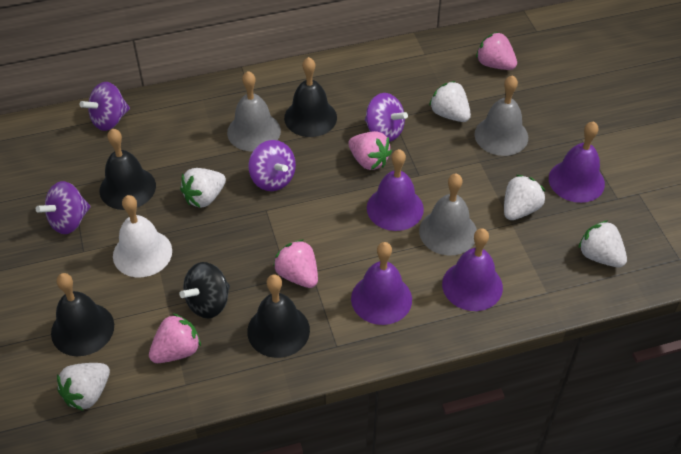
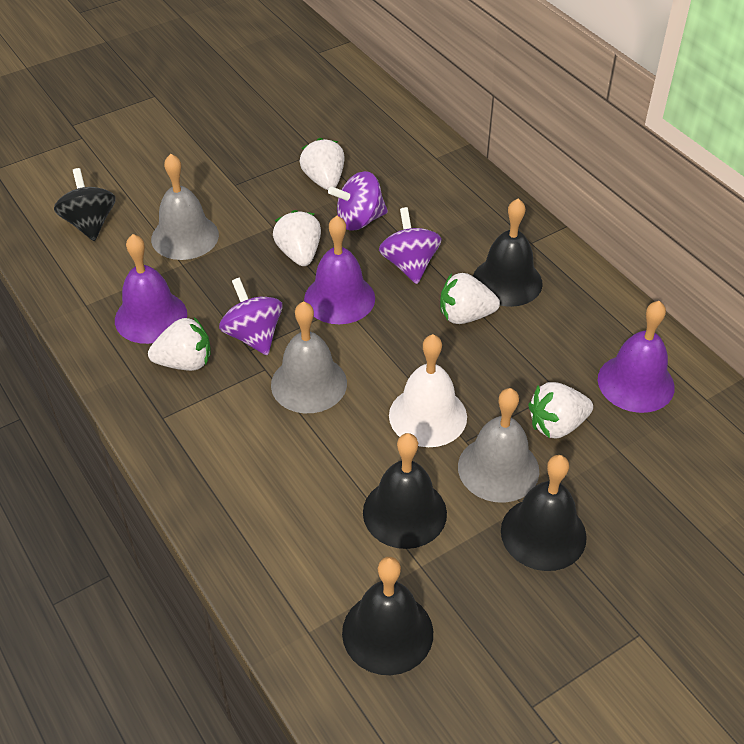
pink strawberry: [149,313,201,363] [273,240,318,288] [348,131,392,170] [476,32,517,70] = 4 -> none = 0
purple bell: [351,242,412,325] [367,149,424,231] [442,228,503,311] [549,121,605,203] = 4 -> [115,234,187,344] [304,216,375,324] [598,301,675,413] = 3
purple spinning top: [36,181,91,234] [80,82,130,131] [248,140,296,191] [365,93,408,142] = 4 -> [219,278,283,355] [328,171,388,231] [379,207,442,284] = 3

